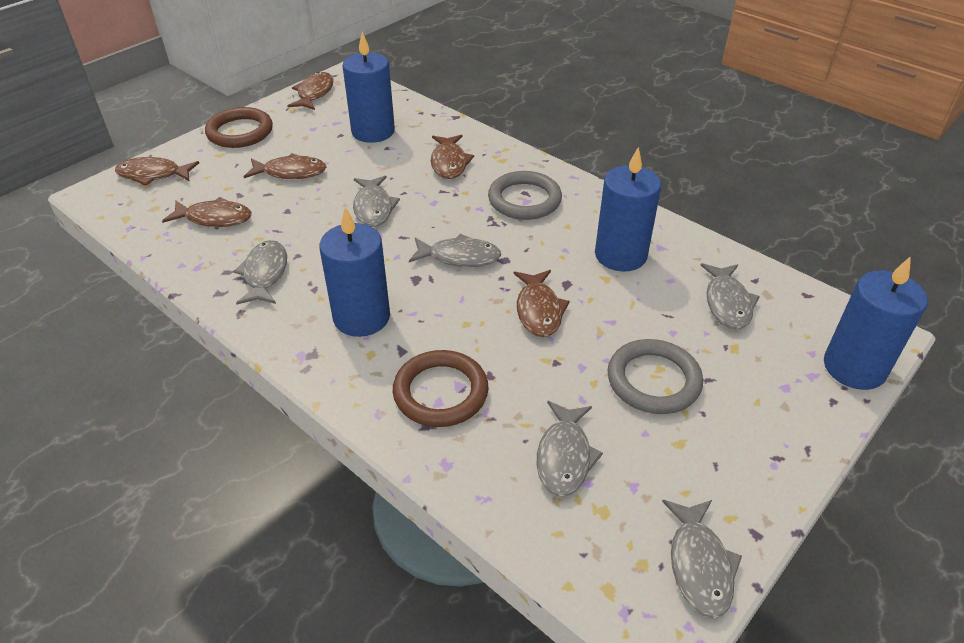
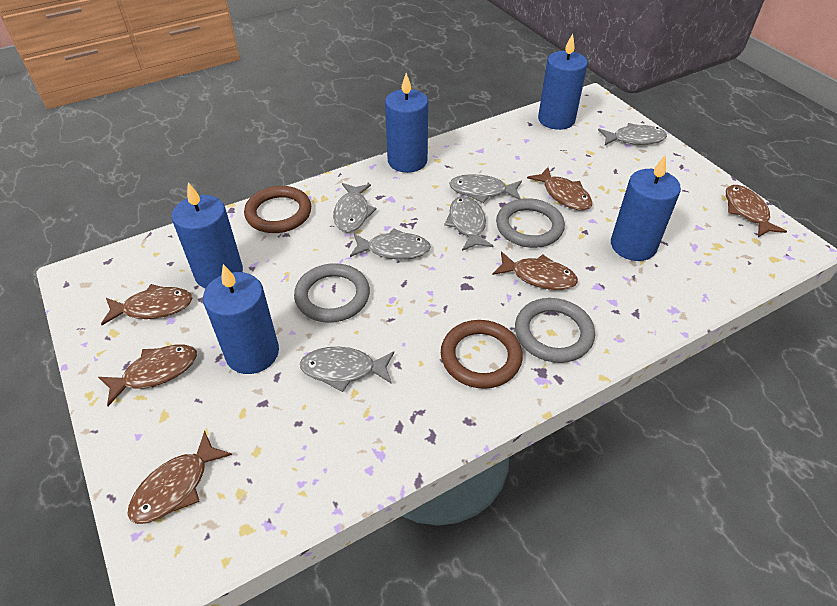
blue candle: [319,207,390,337] [343,32,395,143] [595,147,661,272] [824,256,928,390] = 4 -> [171,182,243,288] [203,264,279,374] [385,73,428,173] [538,34,588,130] [611,155,681,261] = 5
grey ring: [488,171,562,220] [608,339,703,414] = 2 -> [294,263,370,323] [496,198,565,248] [515,298,595,363] = 3

